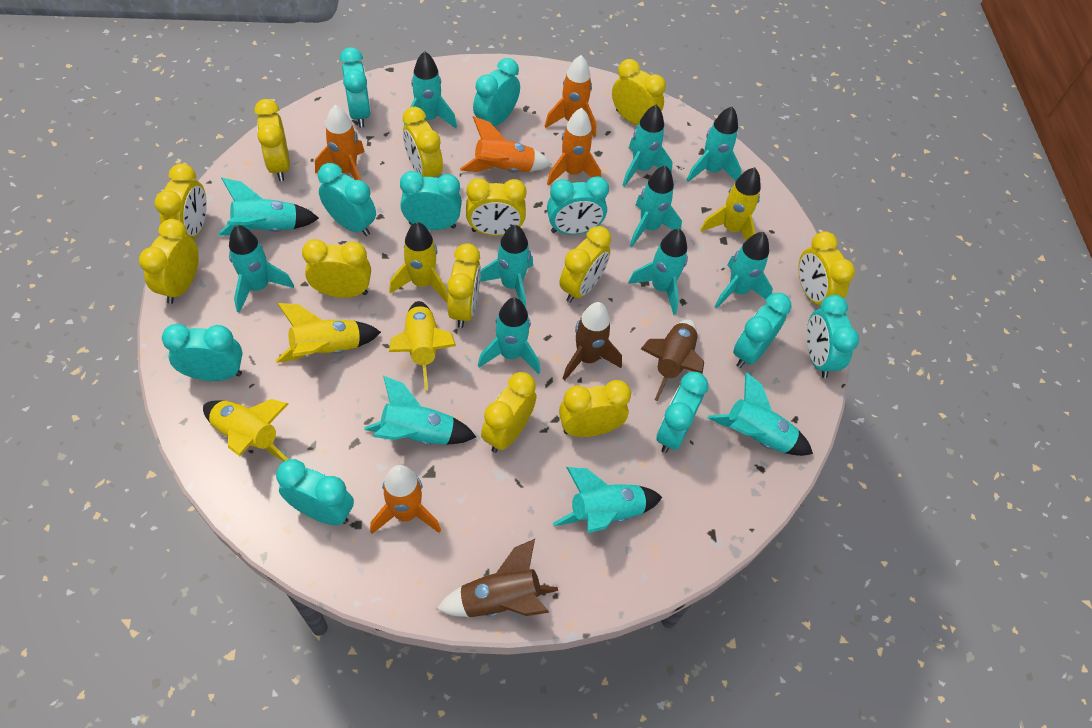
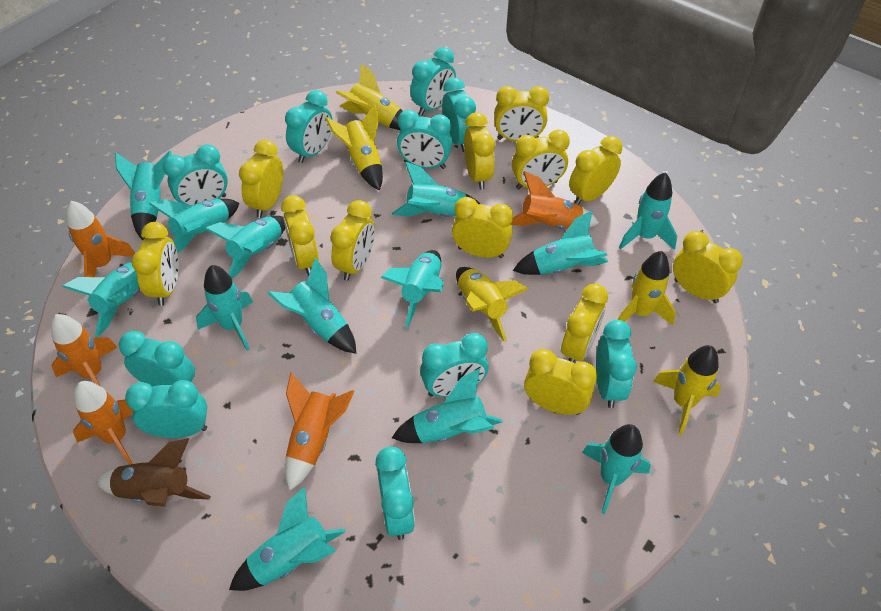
brown rocket: [437,539,558,617] [563,302,622,381] [641,319,704,401] = 3 -> [96,438,211,507] = 1

